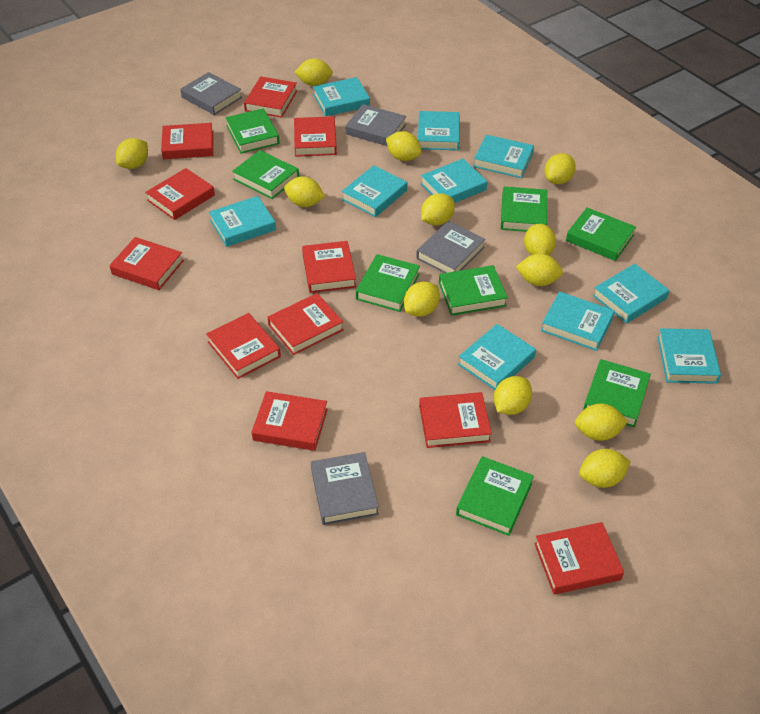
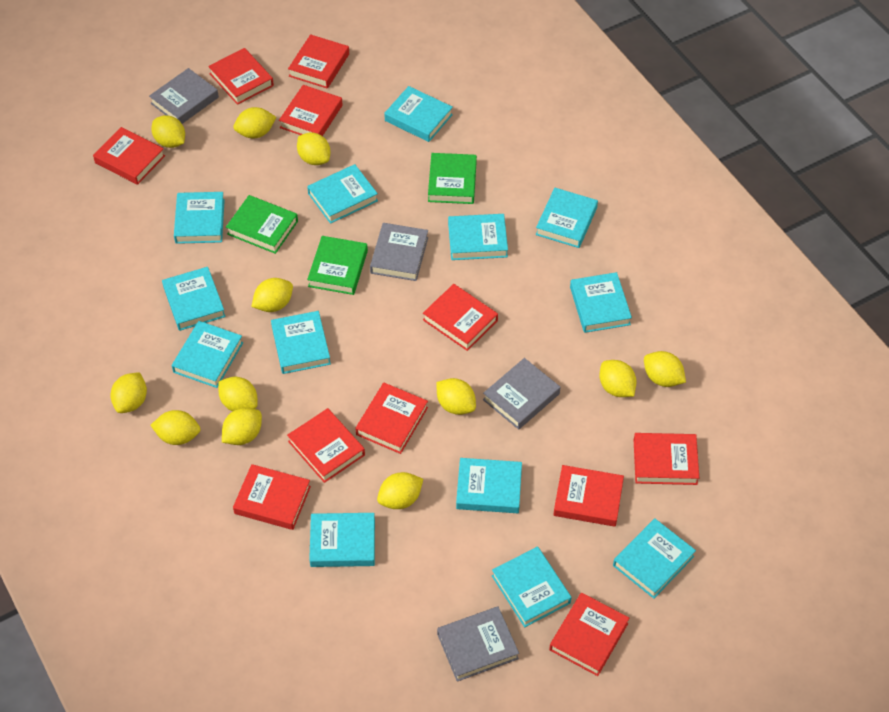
green book: [225,108,280,153] [232,150,299,199] [356,254,420,312] [439,265,508,316] [456,456,534,536] [501,187,547,232] [566,208,636,261] [583,359,651,427] = 8 -> [226,195,298,254] [307,236,368,295] [428,153,477,204] = 3
turquoise book: [209,196,276,247] [313,77,370,116] [341,165,407,217] [418,111,459,150] [420,159,487,203] [458,324,536,390] [473,135,534,178] [541,292,615,351] [593,264,669,323] [657,328,721,384] = 10 -> [162,267,225,331] [172,321,243,388] [174,192,225,244] [271,311,331,374] [307,164,378,224] [309,513,375,567] [384,86,453,142] [448,214,508,260] [456,458,522,513] [492,546,572,627] [536,188,598,248] [570,272,632,333] [613,518,696,599] = 13

